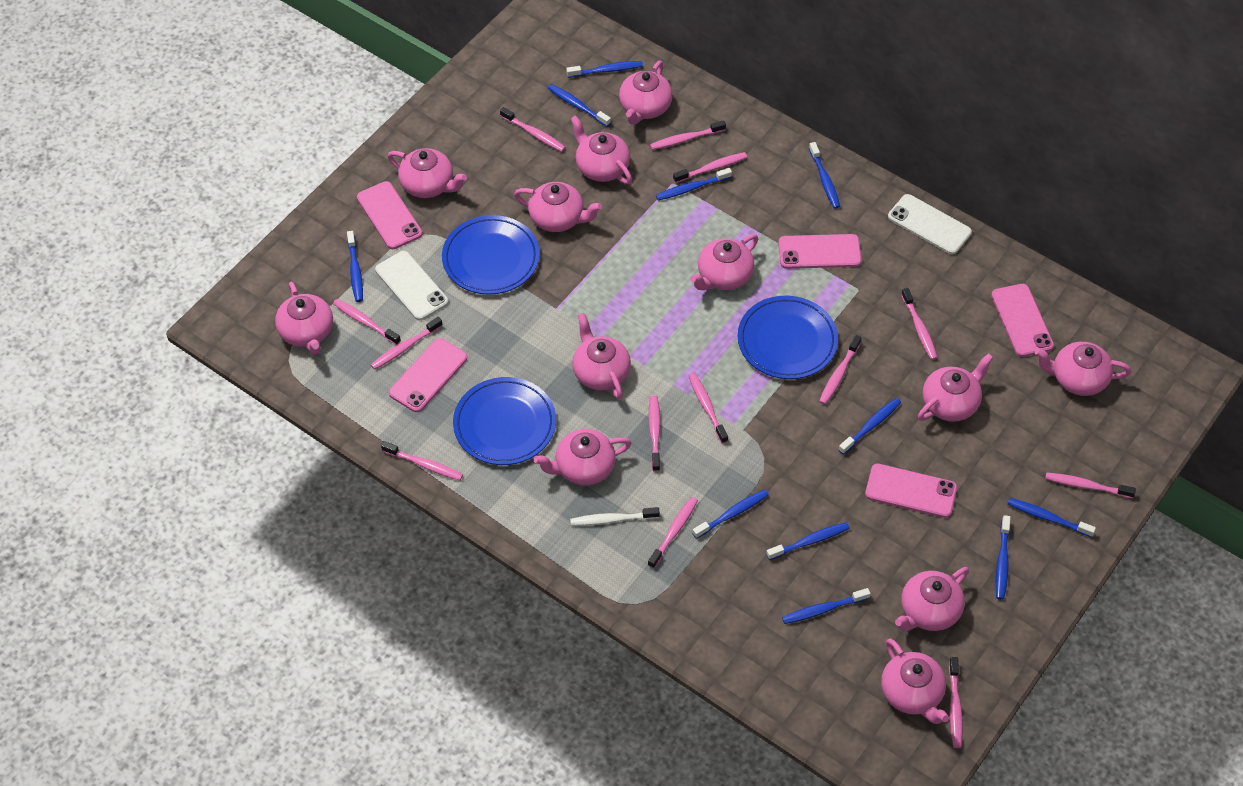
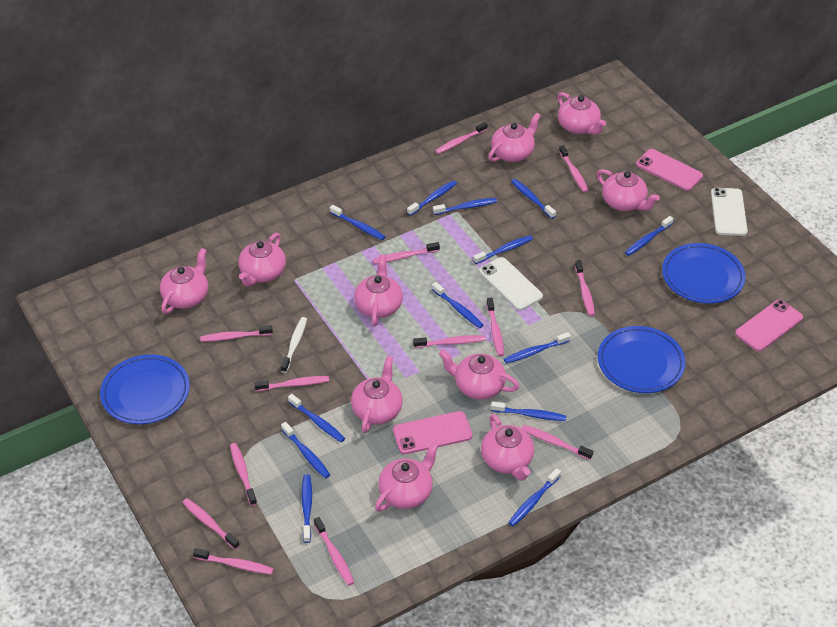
blue toothbrush: [347,231,363,302] [548,84,611,127] [566,61,643,78] [656,168,732,201] [692,490,769,539] [766,522,850,560] [782,588,871,624] [809,142,840,209] [838,398,901,454] [995,515,1011,600] [1007,498,1096,537] = 11 -> [281,422,330,478] [288,394,345,442] [302,474,312,543] [330,205,385,240] [407,180,457,216] [432,282,483,328] [433,198,497,215] [473,235,533,264] [491,401,566,421] [504,332,571,364] [508,468,561,526] [511,179,556,219] [625,216,674,256] = 13
pink phone: [357,181,422,249] [389,338,467,412] [778,234,862,269] [865,464,957,518] [991,284,1054,357] = 5 -> [393,411,472,454] [636,149,703,191] [735,299,803,351] = 3
pink teapot: [275,282,333,355] [387,148,467,198] [514,182,602,232] [534,429,631,485] [570,115,632,184] [572,313,631,399] [619,61,673,125] [690,234,758,290] [881,638,949,724] [895,567,969,631] [918,353,994,421] [1035,342,1131,396] = 12 -> [160,248,208,314] [238,233,286,287] [351,356,403,433] [354,254,403,326] [375,442,439,512] [439,349,519,400] [481,414,534,481] [488,113,541,162] [557,92,606,135] [596,169,660,211] = 10

